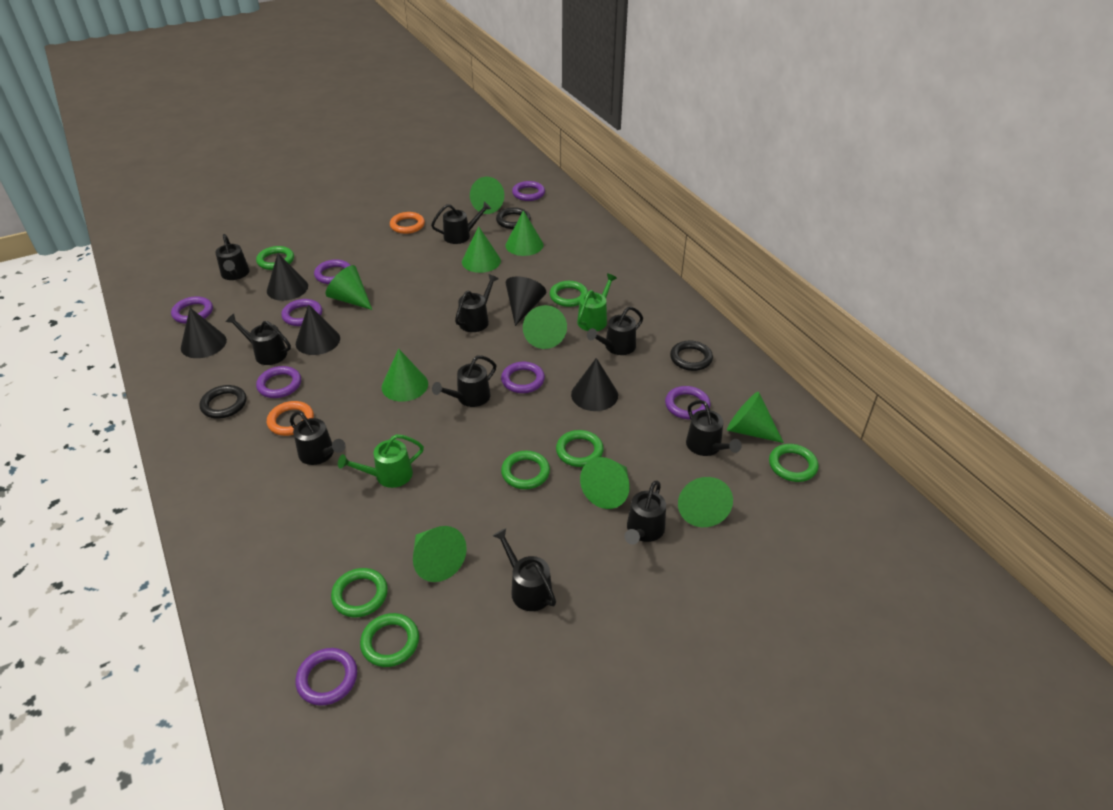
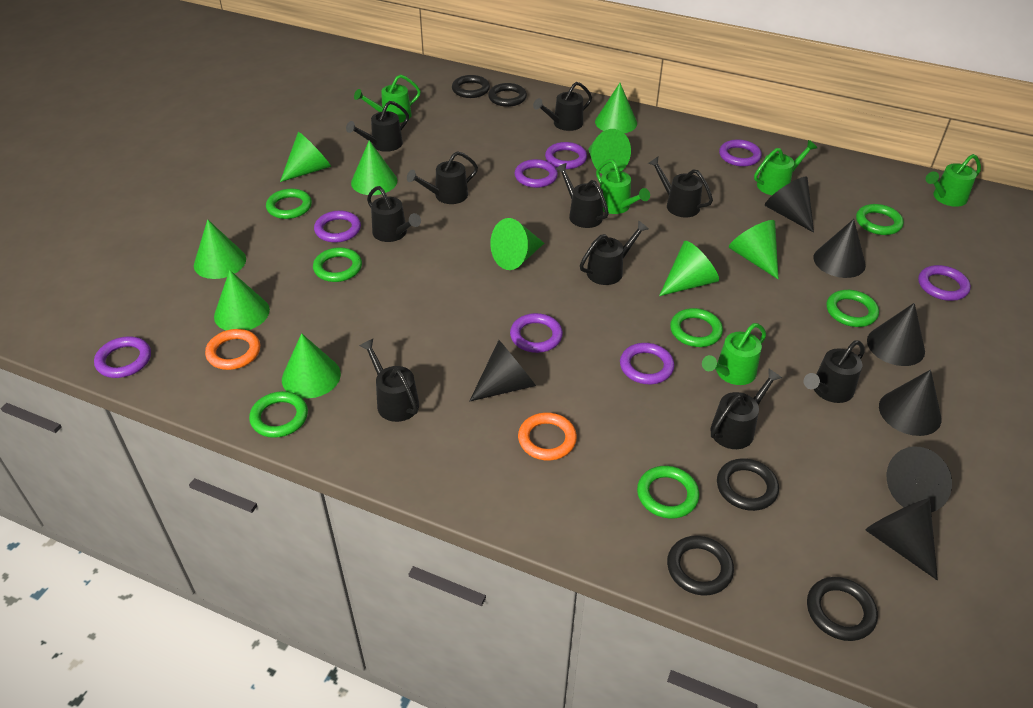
black cone: [181,308,227,358] [267,253,308,301] [296,304,340,355] [506,276,546,326] [571,358,618,411] = 5 -> [469,340,536,402] [765,177,814,233] [814,219,866,278] [865,498,938,580] [867,303,925,366] [879,370,941,436] [887,446,952,512] = 7
black ring: [199,385,246,418] [496,207,531,229] [670,341,713,371] = 3 -> [452,75,490,98] [488,83,527,107] [667,536,734,596] [717,458,779,511] [807,577,878,641] = 5
green watering can: [338,434,424,488] [577,274,617,331] = 2 -> [354,74,421,123] [596,159,650,214] [702,323,766,385] [754,140,817,195] [926,154,981,207] = 5

